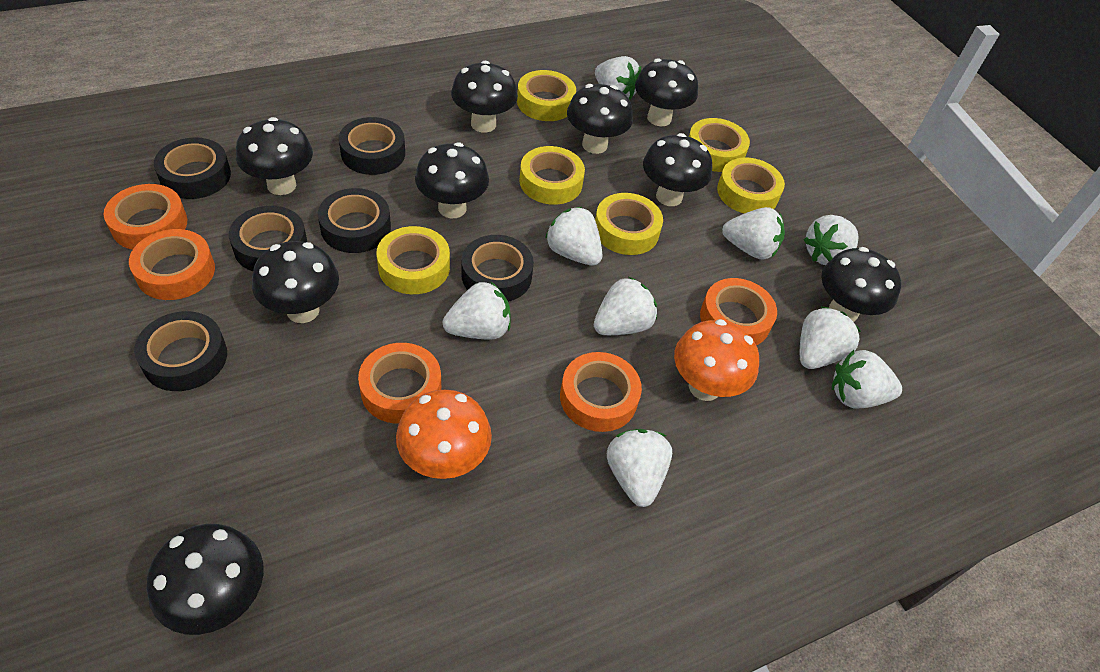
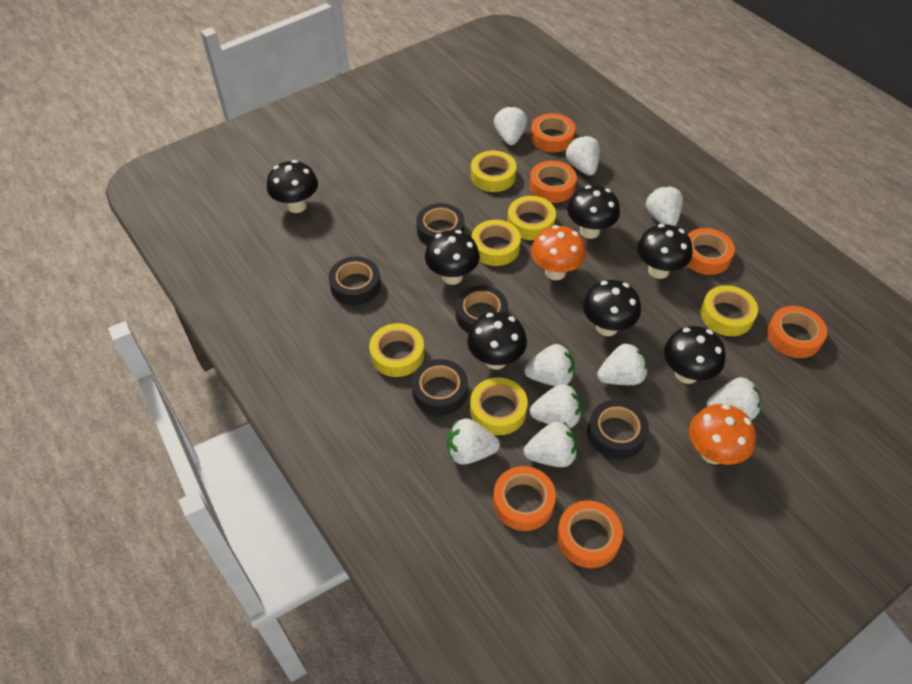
black mushroom: [147,524,264,635] [236,117,313,195] [252,241,339,323] [415,142,489,218] [451,61,518,133] [567,84,633,154] [635,58,698,126] [643,133,712,206] [821,247,901,322] = 9 -> [267,160,318,213] [425,230,480,285] [467,312,527,370] [567,185,620,239] [583,280,641,336] [637,224,693,279] [664,326,725,384] = 7
black tape: [134,311,227,391] [154,137,231,199] [229,206,307,271] [318,188,391,253] [339,117,405,175] [461,235,534,302] = 6 -> [329,256,381,305] [412,359,468,416] [416,203,465,245] [456,285,508,333] [587,400,649,459] = 5
orange tape: [103,184,187,250] [129,229,215,300] [358,343,441,424] [560,352,642,432] [700,278,777,345] = 5 -> [493,466,556,531] [529,161,577,203] [531,113,575,152] [557,501,623,568] [687,228,735,275] [767,306,827,358] = 6

